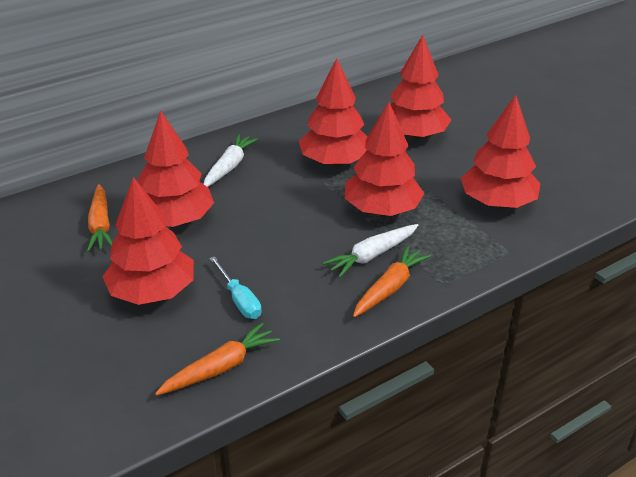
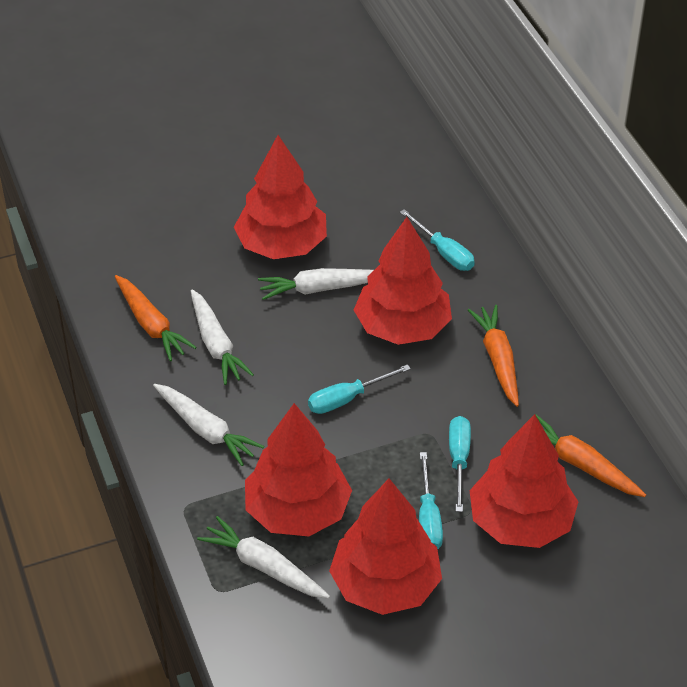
red tree: [102,177,194,305] [138,110,214,227] [298,58,367,166] [345,102,424,216] [382,35,451,140] [461,95,540,208] = 6 -> [234,135,327,259] [245,403,352,536] [329,479,442,615] [354,217,452,345] [469,414,578,548] = 5
turquoise screwdriver: [210,256,261,319] = 1 -> [308,364,411,414] [400,209,475,271] [419,452,443,549] [449,416,471,512] = 4
white carrot: [204,134,259,187] [323,224,418,278] = 2 -> [153,384,264,466] [191,289,254,385] [197,516,330,599] [258,268,374,300] = 4

